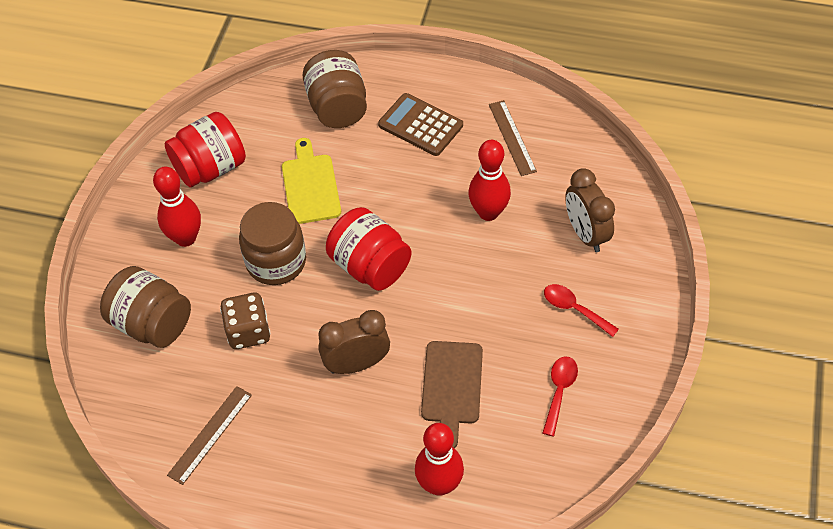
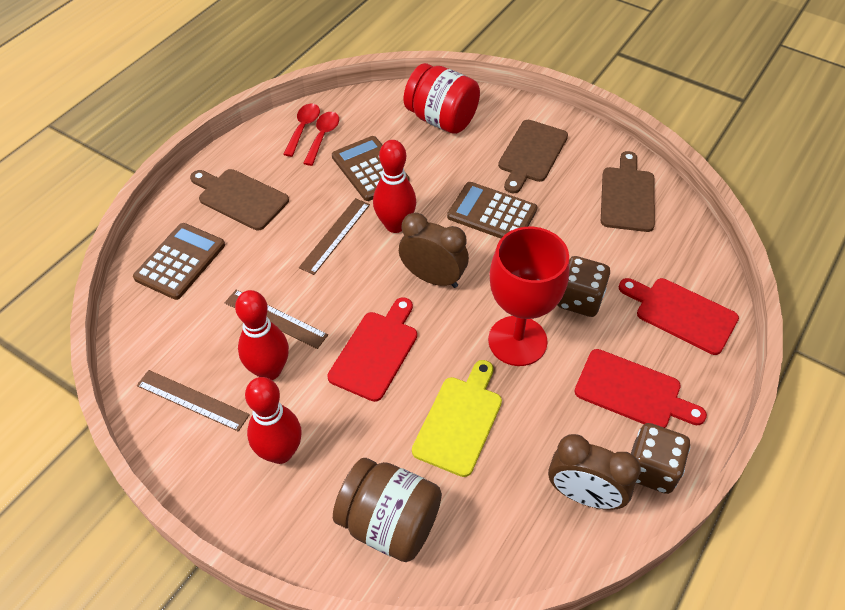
brown calculator: [378,93,463,156] = 1 -> [133,223,225,300] [332,136,409,201] [447,182,537,238] = 3
brown cutting board: [421,341,483,448] = 1 -> [190,169,289,230] [498,120,568,193] [601,151,655,232] = 3
brown dice: [220,292,271,349] = 1 -> [558,256,610,317] [631,423,690,494] = 2
brown jar: [100,266,191,348] [239,202,306,285] [303,50,367,128] = 3 -> [333,458,442,562] = 1
brown ruler: [167,386,252,485] [489,100,537,176] = 2 -> [137,370,250,431] [225,290,328,349] [299,198,370,275] = 3
red cutting board: none = 0 -> [328,297,417,402] [574,349,707,428] [619,278,739,355] = 3
red goblet: none = 0 -> [488,227,569,366] = 1
red jar: [165,112,246,187] [326,207,411,291] = 2 -> [404,63,480,134] = 1

